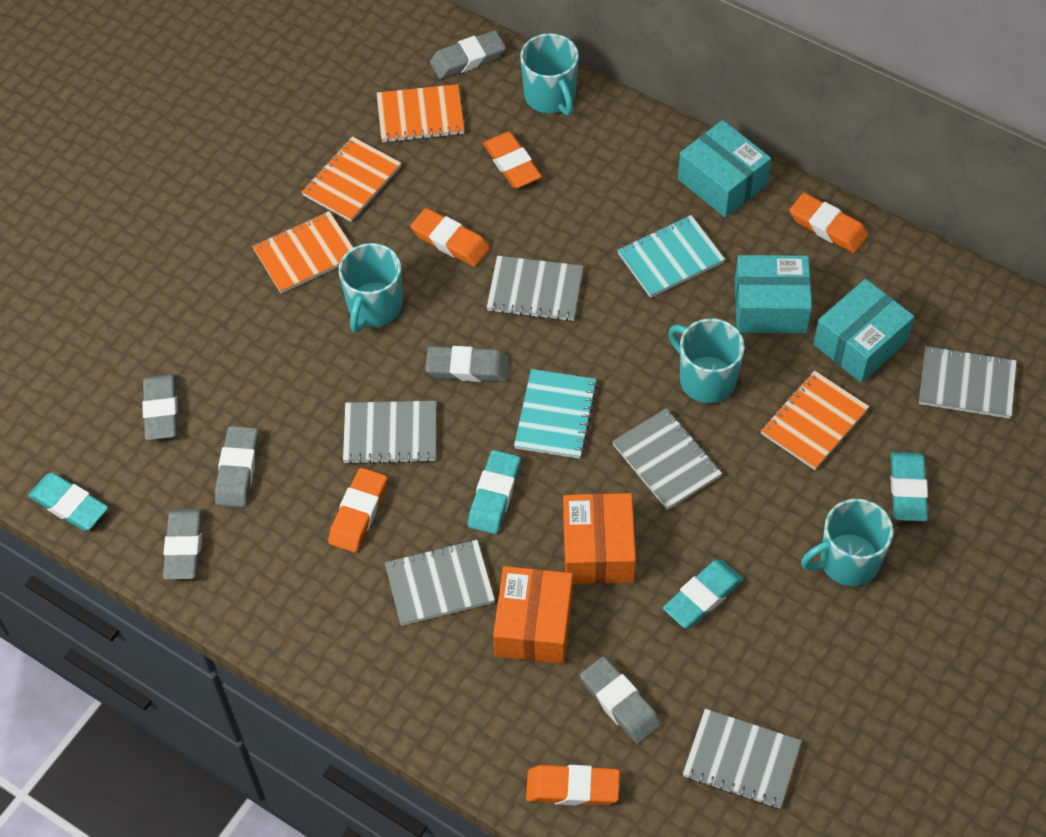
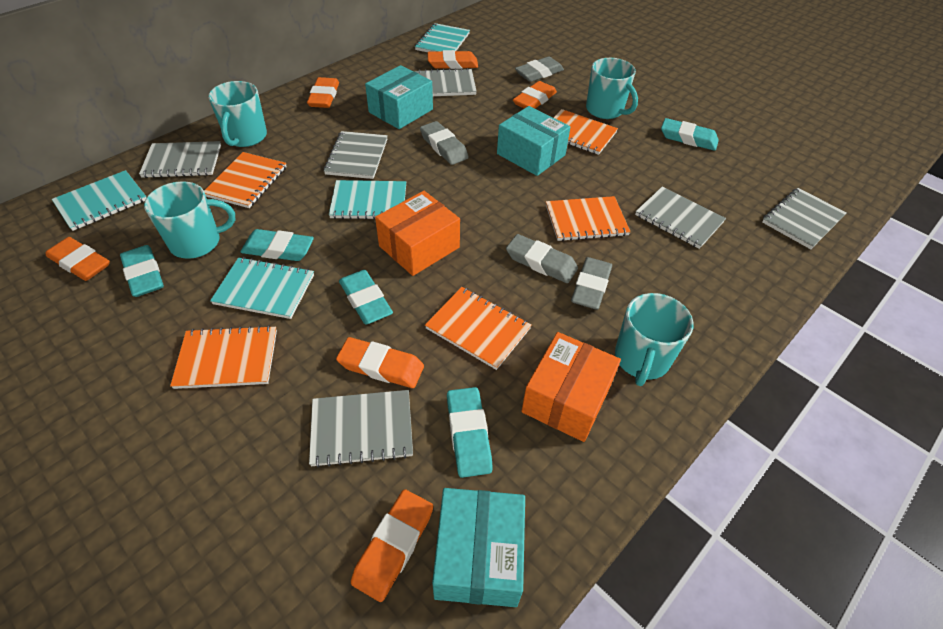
grey eraser: [142,374,178,440] [163,509,203,580] [215,426,258,507] [425,346,509,382] [430,30,506,79] [580,656,661,744] = 6 -> [420,121,469,165] [506,234,578,283] [515,57,564,82] [571,257,612,310] = 4
orange eraser: [328,468,387,552] [411,208,490,267] [483,132,542,188] [526,765,620,806] [790,193,868,253] = 5 -> [45,237,110,281] [307,77,339,108] [336,337,424,388] [351,489,433,602] [427,50,478,69] [513,81,557,109] = 6
orange notebook: [252,211,353,293] [302,136,401,222] [376,84,464,143] [761,371,869,470] = 4 -> [170,325,277,389] [204,152,287,208] [425,287,532,370] [546,196,631,241] [554,109,618,155] = 5
turquoise eraser: [28,473,108,531] [468,450,521,534] [663,559,743,628] [890,452,928,522] = 4 -> [120,245,164,297] [241,229,314,261] [339,270,393,324] [447,387,493,478] [661,118,719,151] = 5
turquoise notebook: [514,369,598,459] [617,215,725,298] = 2 -> [52,170,146,231] [210,257,314,319] [329,180,406,219] [415,23,470,52] = 4

